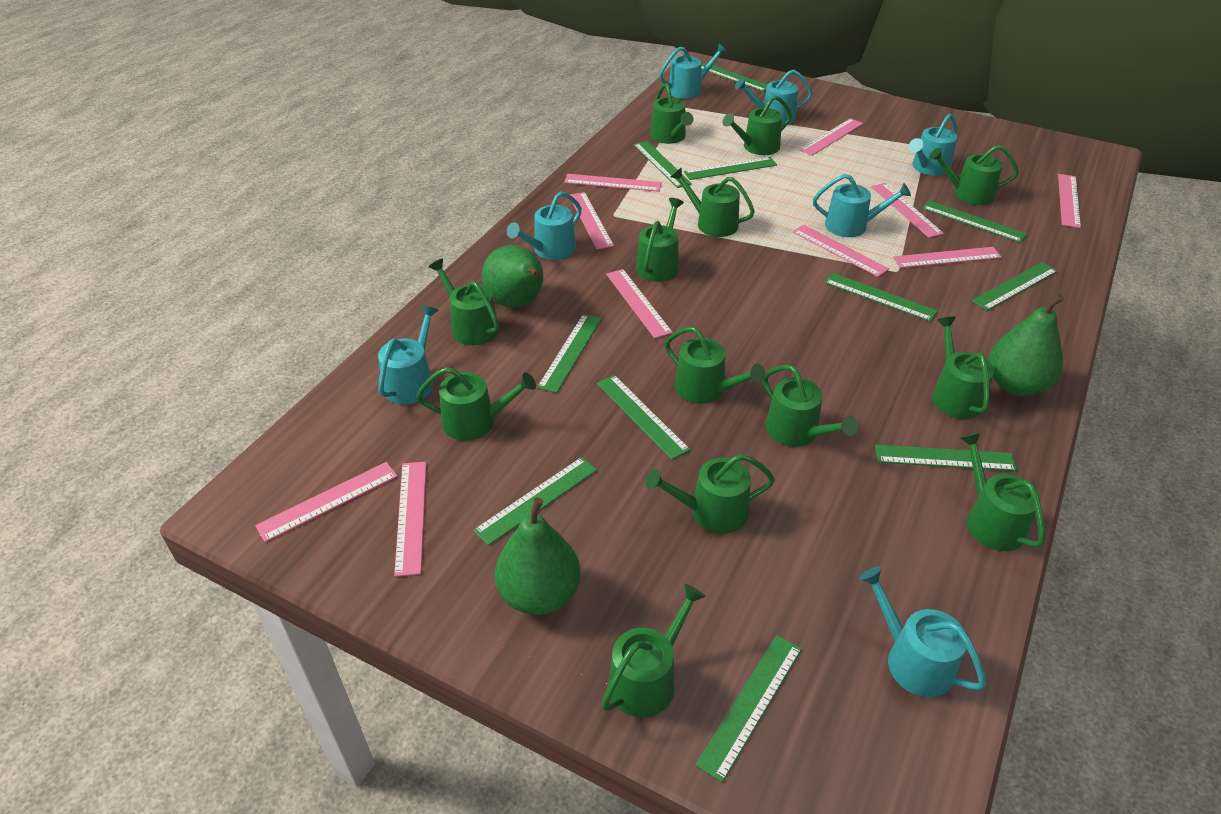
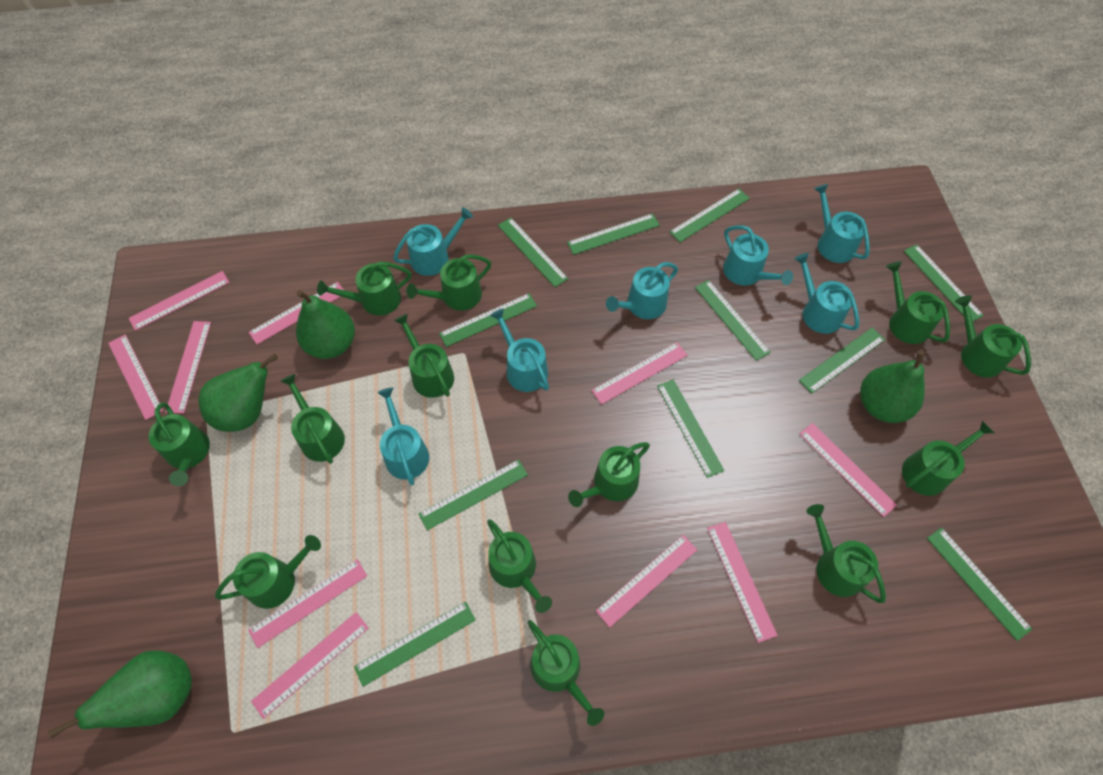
green pear: [482,245,543,308] [495,497,581,615] [988,294,1064,396] = 3 -> [48,650,192,738] [198,354,278,432] [296,290,355,359] [860,350,925,423] = 4

